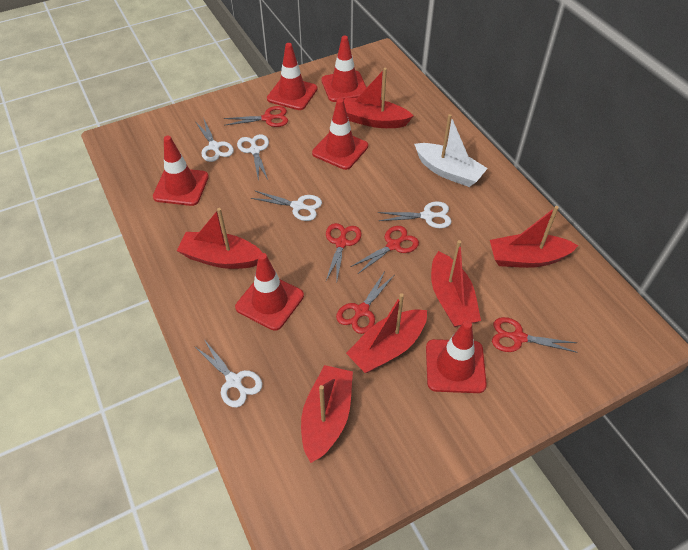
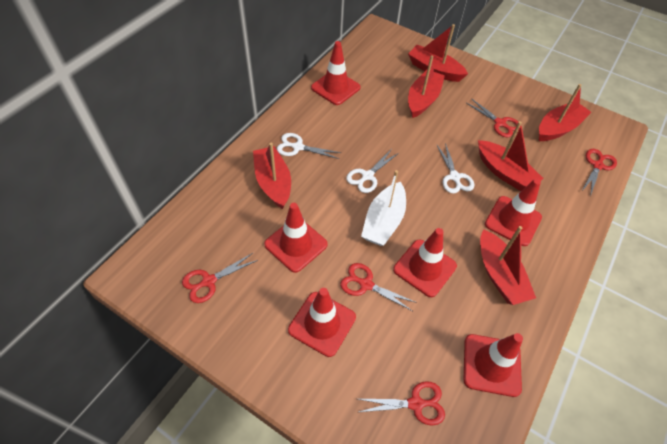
white scissors: [194,339,262,407] [195,120,234,162] [237,134,269,182] [251,190,322,221] [378,202,452,228] = 5 -> [277,133,341,159] [346,149,399,193] [437,143,474,194] = 3

